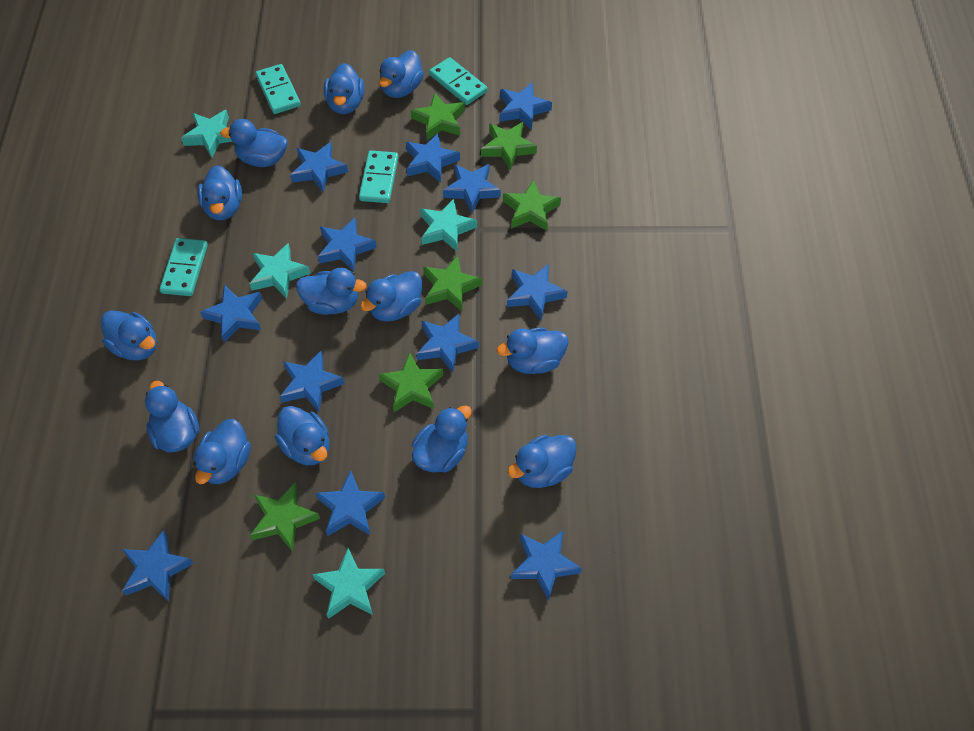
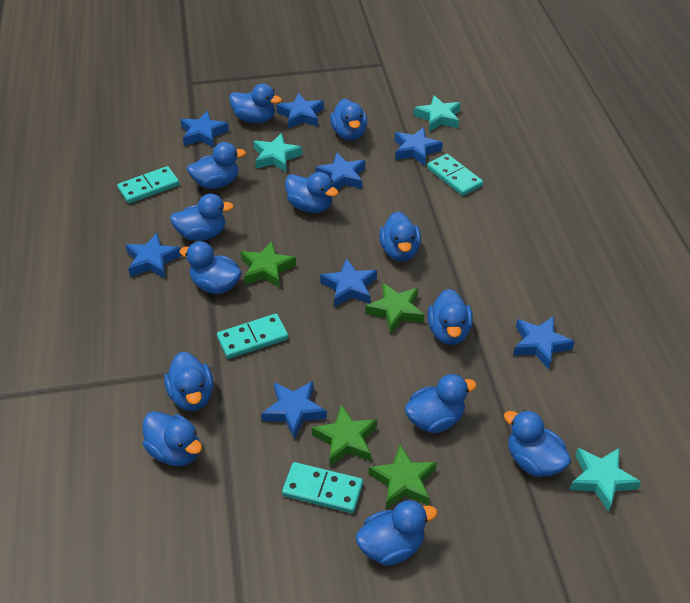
blue star: [122,530,194,601] [200,285,262,343] [280,351,344,413] [291,142,348,193] [315,471,385,536] [318,218,377,272] [406,133,460,183] [417,314,479,373] [443,164,501,213] [500,83,552,130] [507,264,568,320] [511,531,582,601] = 12 -> [125,233,182,279] [180,111,229,148] [261,381,327,439] [276,93,324,129] [315,153,365,189] [320,258,377,306] [395,127,443,166] [513,316,575,370] = 8
green star: [250,482,320,552] [379,352,443,412] [411,92,465,140] [423,256,482,312] [481,122,537,171] [503,179,561,231] = 6 -> [240,241,296,288] [312,405,377,466] [365,283,424,334] [369,445,437,509] = 4
turquoise star: [181,110,233,158] [249,243,310,299] [313,548,385,619] [420,199,477,251] = 4 -> [253,133,302,172] [414,95,461,132] [569,448,641,512] = 3

